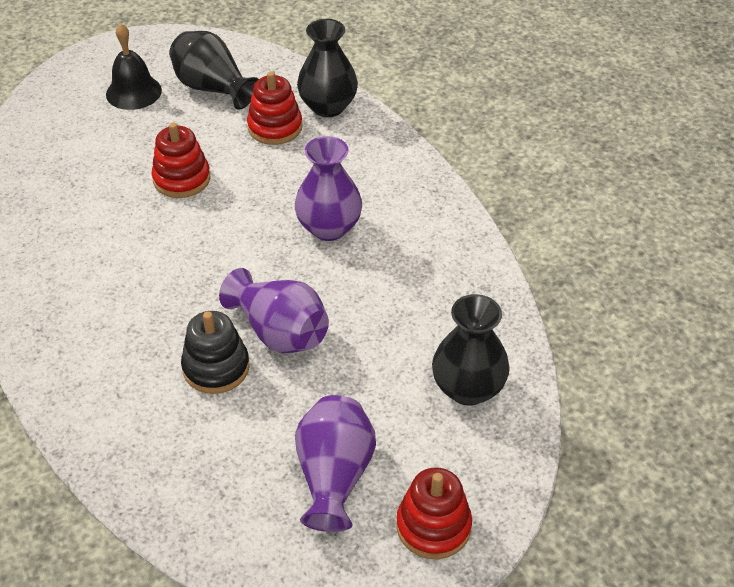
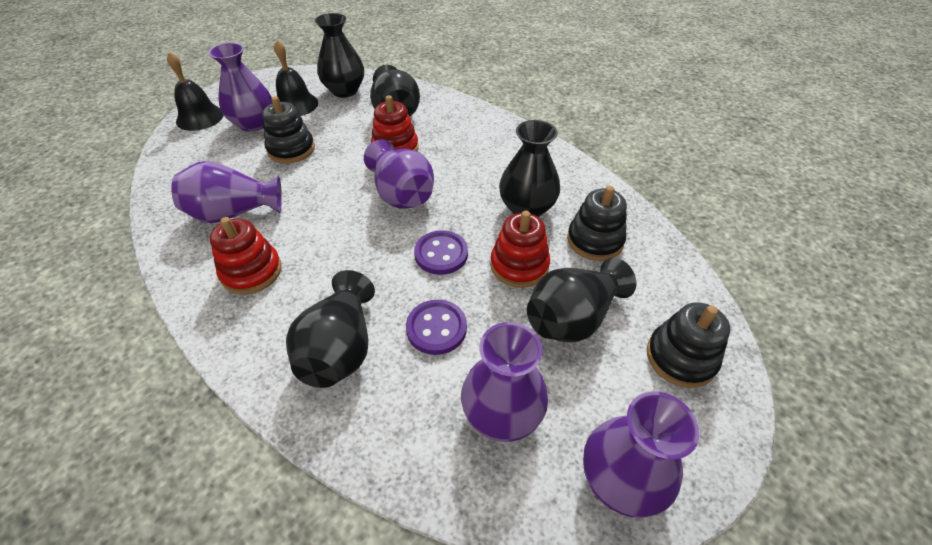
black bell: [106,23,162,110] = 1 -> [167,52,224,131] [274,40,318,116] = 2
black stacking toy: [181,311,250,394] = 1 -> [262,96,315,164] [567,186,627,261] [647,302,730,388] = 3
black vase: [169,31,259,110] [297,19,358,117] [432,294,510,406] = 3 -> [286,270,375,388] [315,13,364,98] [370,65,420,116] [499,120,560,217] [527,257,636,342] = 5
purple button: none = 0 -> [406,300,467,355] [414,230,468,275] = 2
purple vase: [219,268,329,353] [295,136,362,241] [295,395,376,532] = 3 -> [171,161,282,223] [208,42,272,132] [364,139,434,209] [461,322,548,442] [583,391,700,518] = 5

